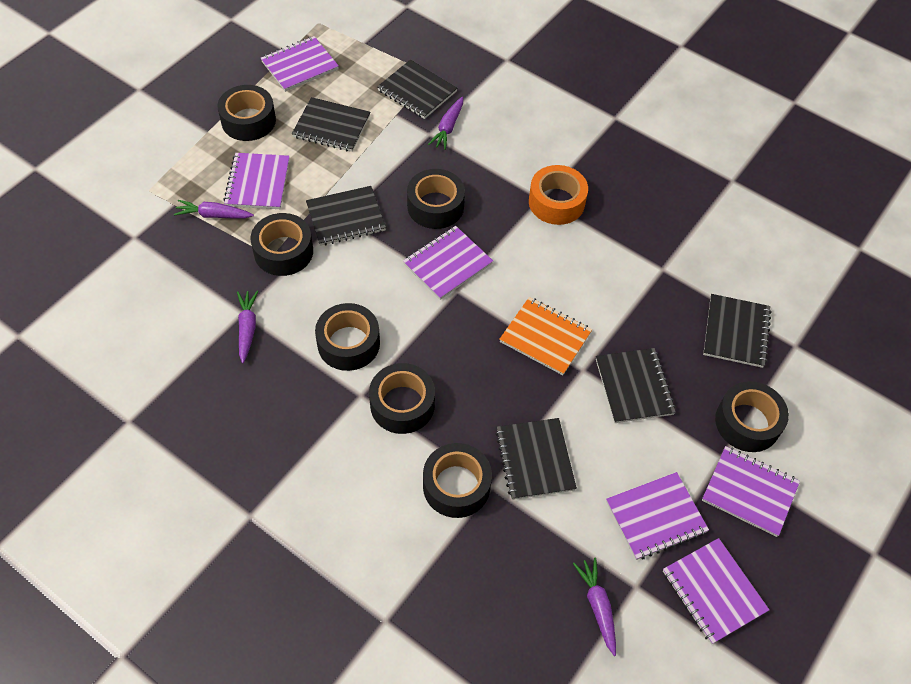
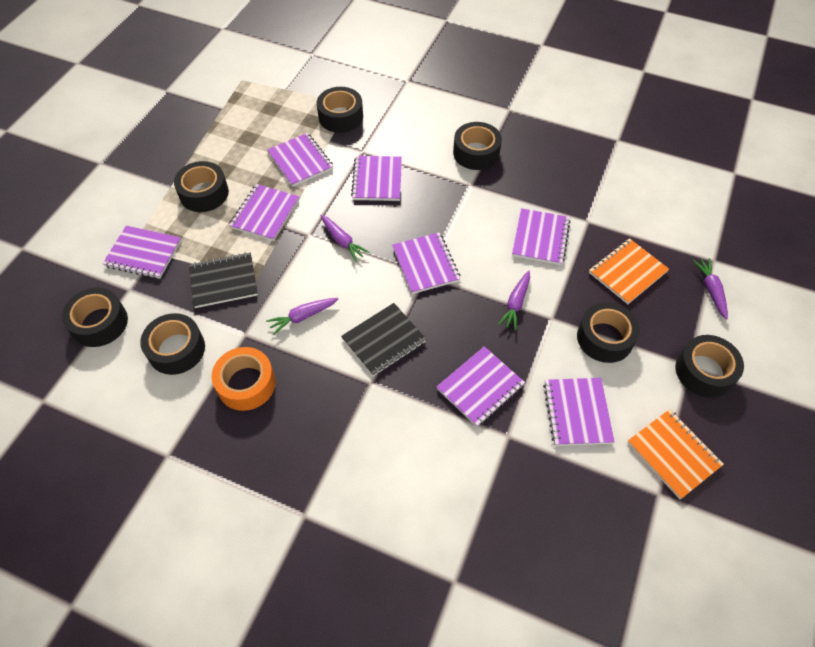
black notebook: [292,97,370,152] [306,186,386,246] [377,59,457,119] [495,418,577,500] [596,348,676,423] [703,294,771,368] = 6 -> [189,252,258,308] [341,303,427,376] = 2
orange notebook: [499,297,592,375] = 1 -> [589,238,669,304] [627,409,724,499] = 2
purple notebook: [223,153,290,209] [261,36,339,92] [403,226,493,300] [606,472,709,560] [663,538,769,644] [702,446,800,537] = 6 -> [102,225,182,279] [229,184,299,241] [267,133,333,187] [351,156,402,201] [392,232,461,294] [437,346,525,427] [512,208,570,265] [543,378,615,446] = 8

